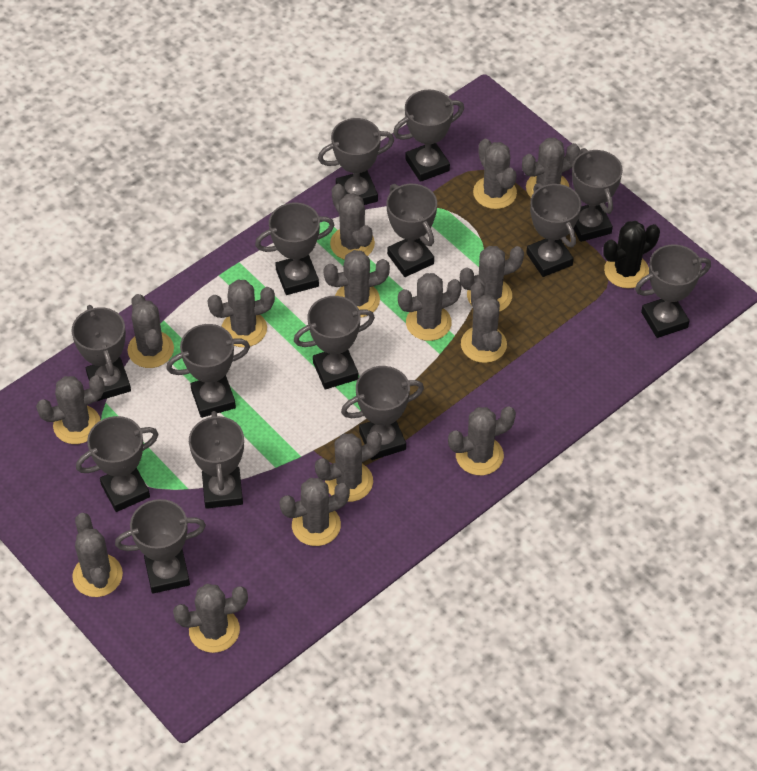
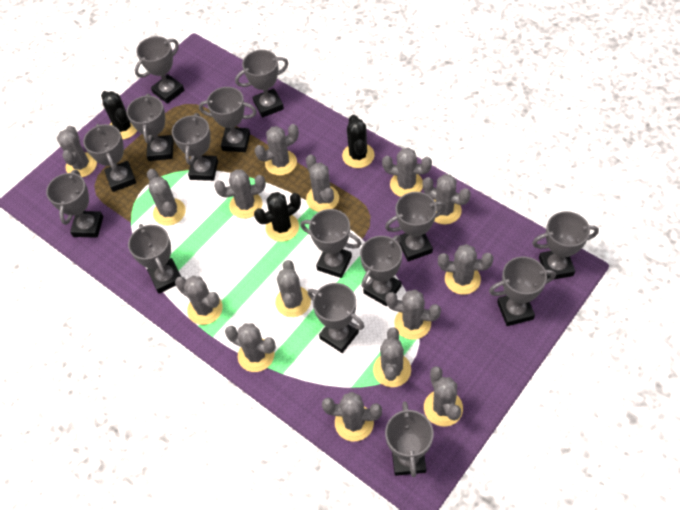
black cactus: [603,221,660,288] = 1 -> [101,91,137,140] [254,192,301,242] [342,115,375,168] = 3
grey trophy: [72,305,131,401] [76,416,158,512] [115,499,206,593] [166,324,250,418] [189,411,244,509] [255,203,335,295] [294,296,375,389] [318,118,394,205] [341,366,424,460] [386,184,437,277] [393,90,464,182] [526,183,581,277] [572,148,623,242] [635,244,711,338] = 14 -> [46,170,103,238] [83,124,136,192] [127,94,174,161] [128,224,181,294] [135,36,185,104] [172,113,218,181] [199,87,257,152] [235,50,289,118] [300,209,361,278] [308,283,364,353] [360,235,402,306] [385,192,446,262] [385,401,434,477] [489,256,556,326] [532,211,599,280] = 15

